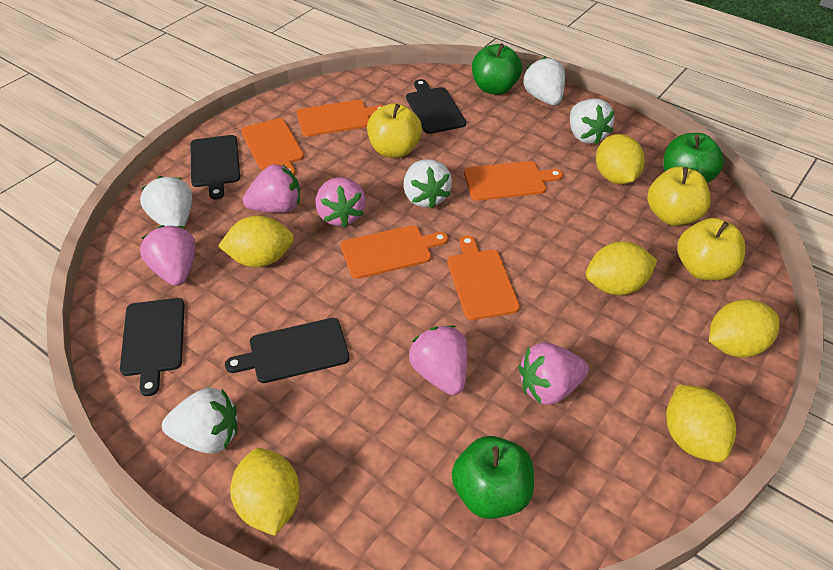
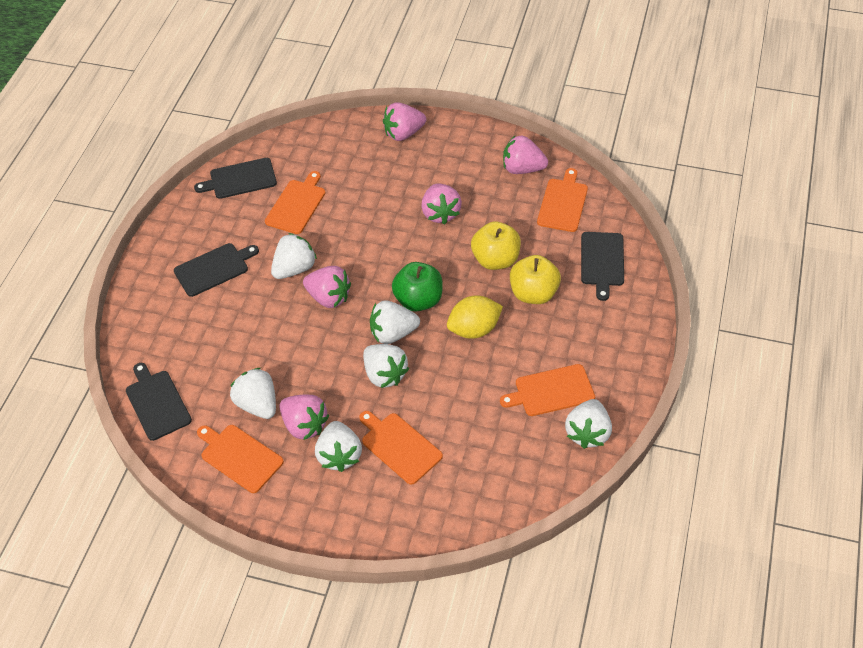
green apple: [452,436,534,519] [472,43,522,95] [663,133,724,183] = 3 -> [392,262,443,312] = 1
white strawberry: [140,176,192,226] [162,388,238,454] [403,159,452,208] [523,57,565,105] [570,99,615,145] = 5 -> [230,368,276,419] [271,233,317,279] [315,421,362,472] [363,344,409,388] [370,300,420,344] [565,399,612,449] = 6
yellow apple: [367,103,422,158] [647,167,711,226] [677,218,745,280] = 3 -> [471,221,521,270] [510,255,561,304] = 2
yellow lemon: [218,216,294,267] [230,448,300,536] [586,242,657,295] [596,134,645,184] [666,384,736,462] [709,299,779,357] = 6 -> [447,296,503,339] = 1

